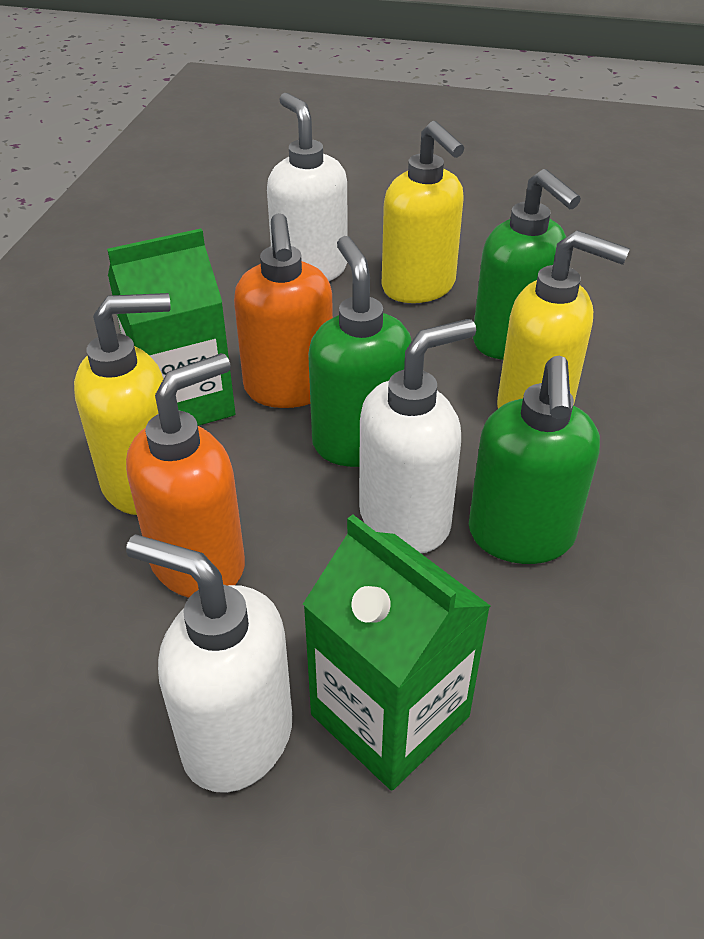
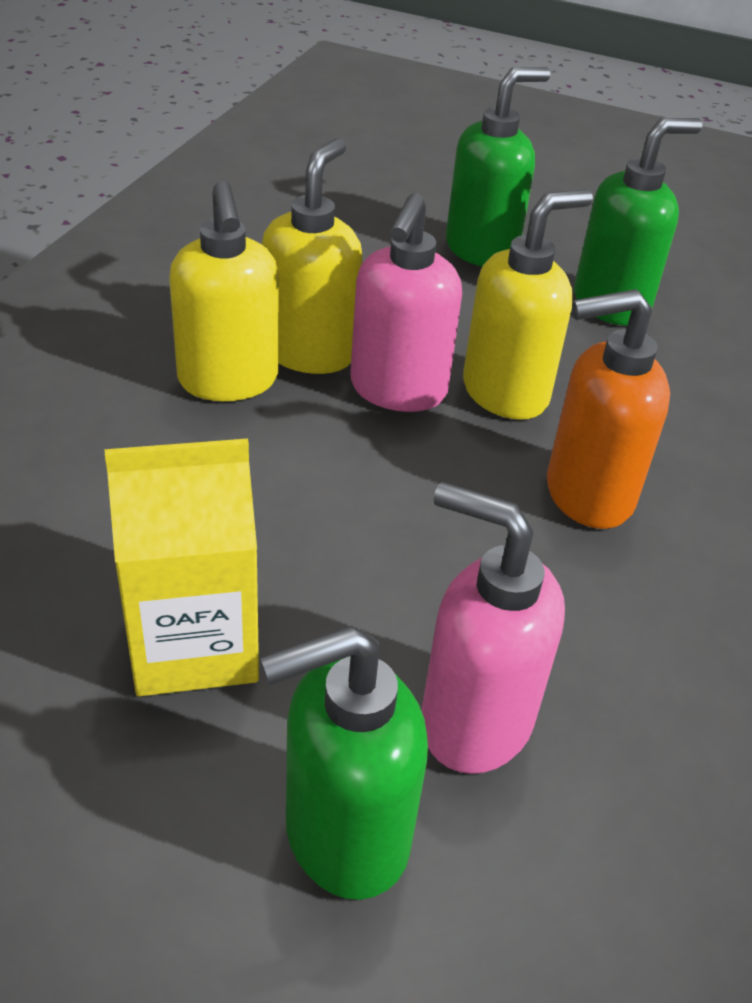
green carton: [107,229,235,426] [303,515,491,791] = 2 -> none = 0
orange soap dispenser: [126,353,245,598] [234,213,333,408] = 2 -> [547,289,670,529] = 1
pink soap dispenser: none = 0 -> [350,193,462,412] [421,482,565,774] = 2
white soap dispenser: [126,534,292,793] [267,93,347,281] [359,319,476,553] = 3 -> none = 0
yellow carton: none = 0 -> [105,438,259,697] = 1

